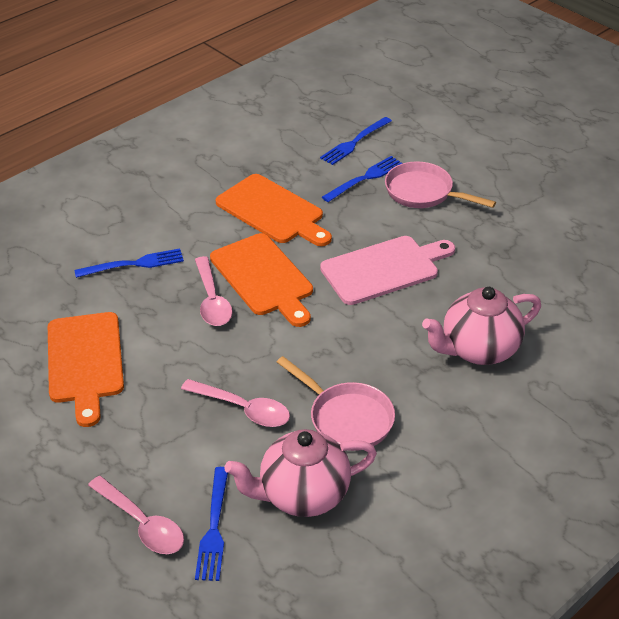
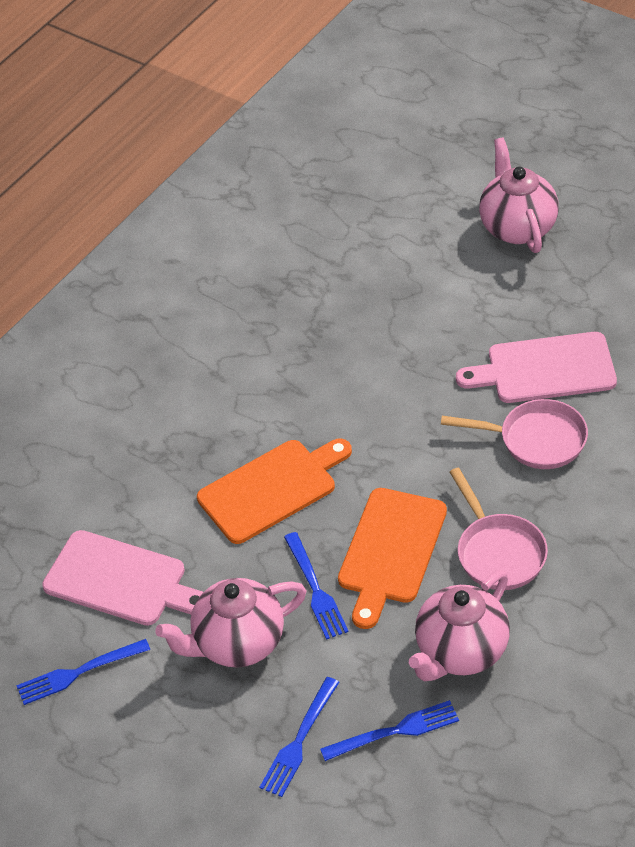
orange cutting board: [48,312,124,427] [210,233,313,327] [216,174,332,246] = 3 -> [197,438,352,544] [338,488,447,629] = 2
pink cutting board: [320,236,455,305] = 1 -> [42,530,203,626] [456,332,617,403] = 2
pink spoon: [88,476,184,554] [181,379,290,427] [195,256,233,326] = 3 -> none = 0
pink teapot: [224,429,377,517] [422,287,541,365] = 2 -> [155,578,306,668] [409,570,510,681] [479,138,559,253] = 3

